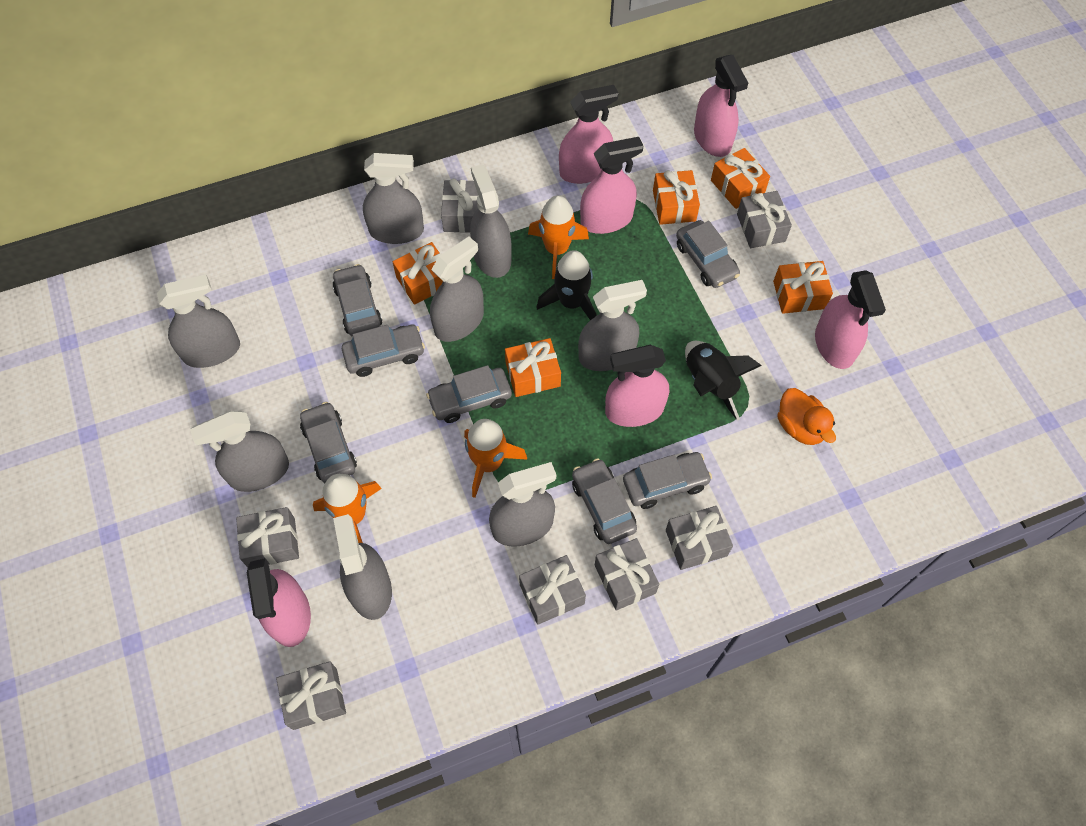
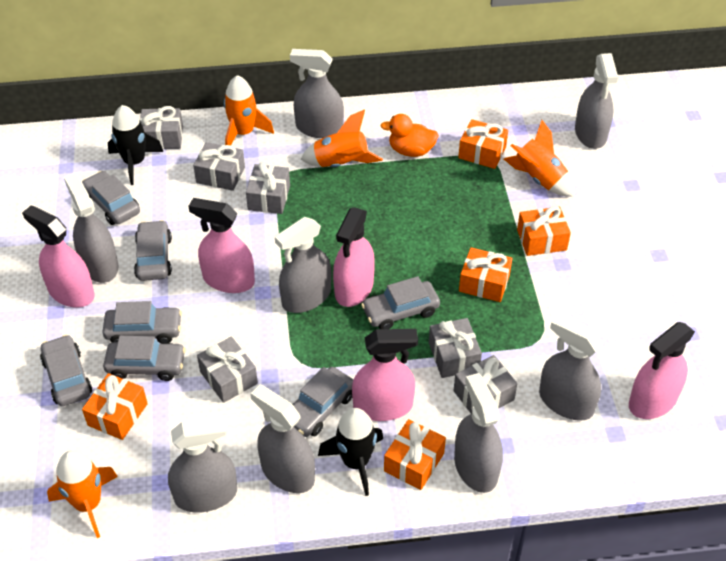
grey gift: [236,507,299,568] [276,661,346,730] [441,178,478,233] [519,555,586,625] [595,538,659,610] [666,506,733,570] [737,191,792,248] = 7 -> [140,106,183,149] [193,142,245,191] [197,337,258,403] [246,162,290,214] [429,318,482,378] [453,355,517,414] = 6
orange rocket: [313,474,382,543] [464,419,527,498] [528,195,589,279] = 3 -> [47,450,118,538] [224,75,274,145] [301,109,383,167] [504,120,574,197] = 4
pink spray bottle: [247,558,311,647] [559,85,618,184] [580,137,644,234] [605,345,669,427] [694,55,748,157] [815,270,886,369] = 6 -> [22,206,94,308] [188,198,255,293] [333,207,375,307] [352,329,418,421] [629,322,695,419] = 5

